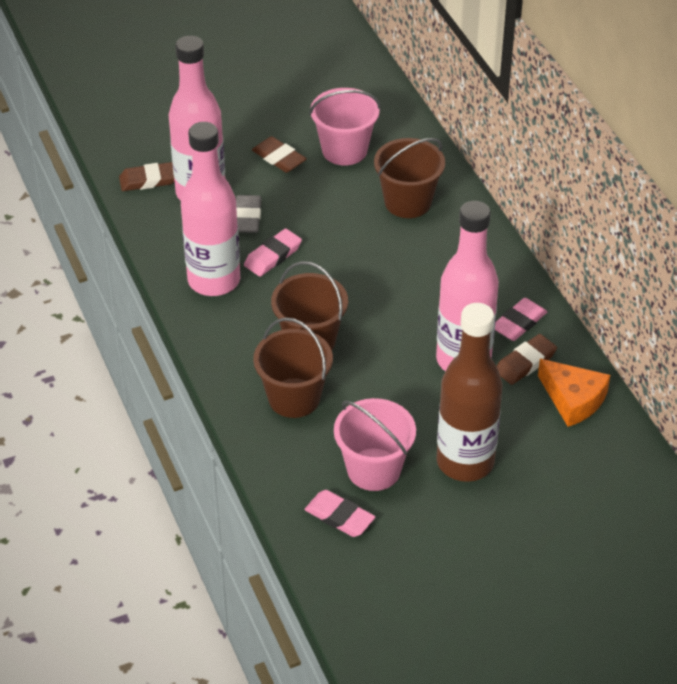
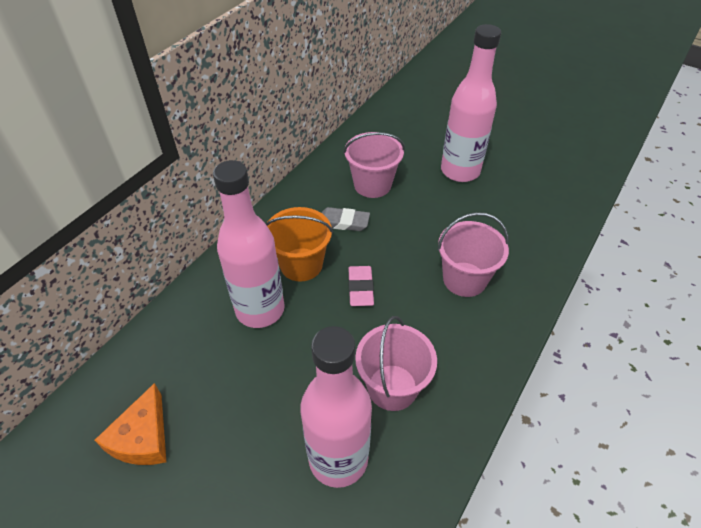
brown bottle: [437,303,502,482] = 1 -> none = 0
brown bucket: [253,317,333,418] [271,261,348,350] [374,138,445,218] = 3 -> none = 0
brown eraser: [119,162,175,191] [252,136,307,173] [497,334,557,385] = 3 -> none = 0
orange bucket: none = 0 -> [266,207,333,282] = 1
pink bucket: [309,88,381,166] [334,398,416,491] = 2 -> [343,132,405,198] [355,316,437,411] [437,212,509,297] = 3
pink eraser: [244,228,302,277] [305,490,375,537] [495,298,547,341] = 3 -> [348,266,374,306] = 1

